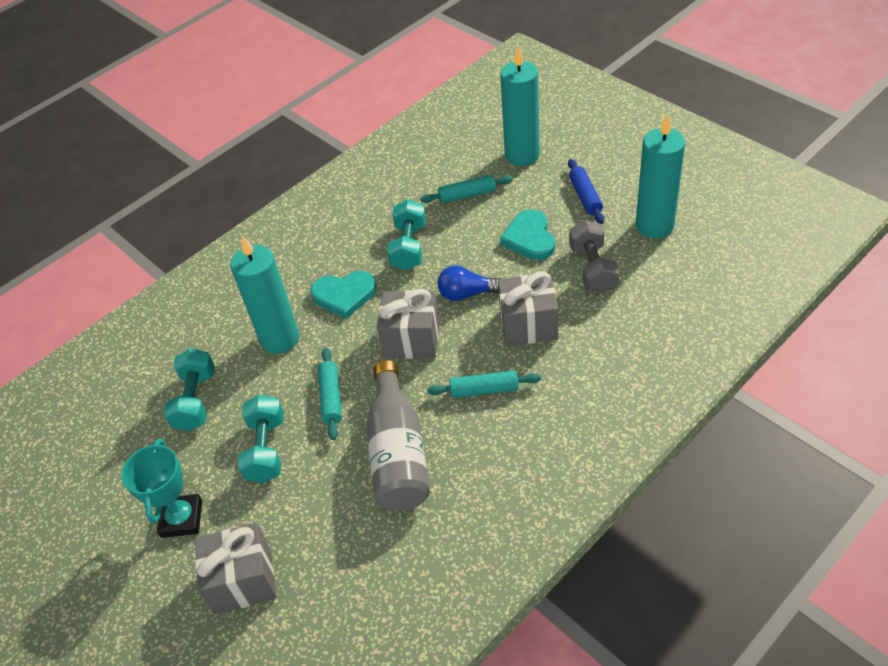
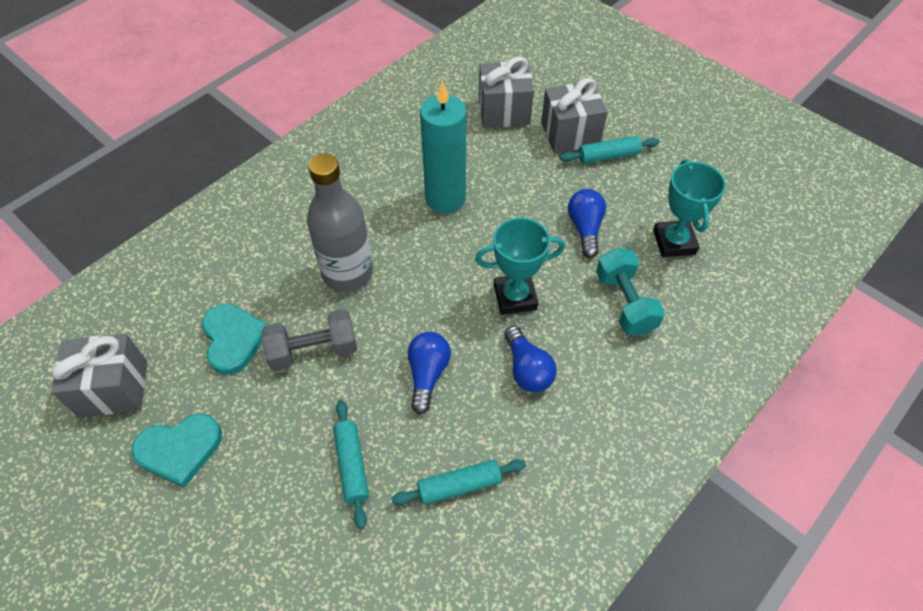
blue light bulb: [438,265,501,301] = 1 -> [408,332,451,414] [504,326,557,392] [568,189,606,258] = 3
blue rolling pin: [568,159,604,224] = 1 -> none = 0
turquoise candle: [230,235,299,354] [500,46,540,166] [636,114,685,239] = 3 -> [420,80,466,213] = 1
turquoise dumbbell: [163,348,215,431] [238,395,284,483] [387,199,426,271] = 3 -> [596,248,665,335] = 1
turquoise trophy: [121,438,202,538] = 1 -> [475,217,565,315] [653,159,726,257] = 2

